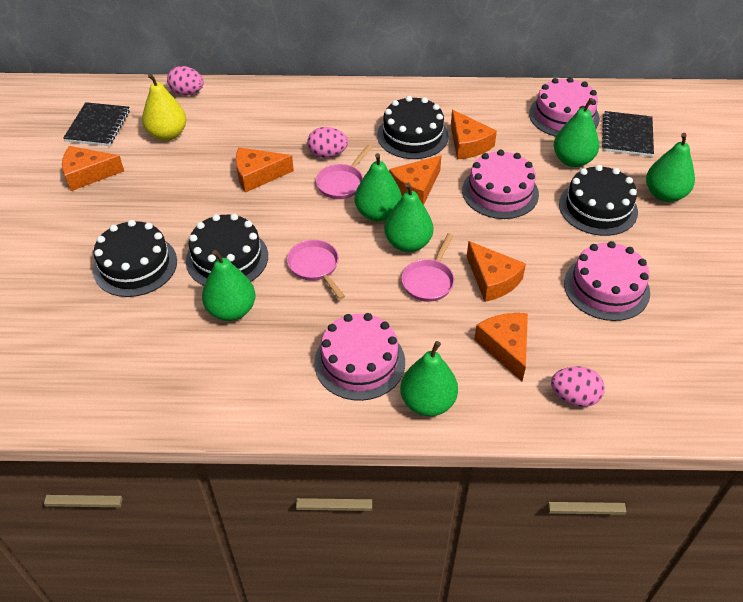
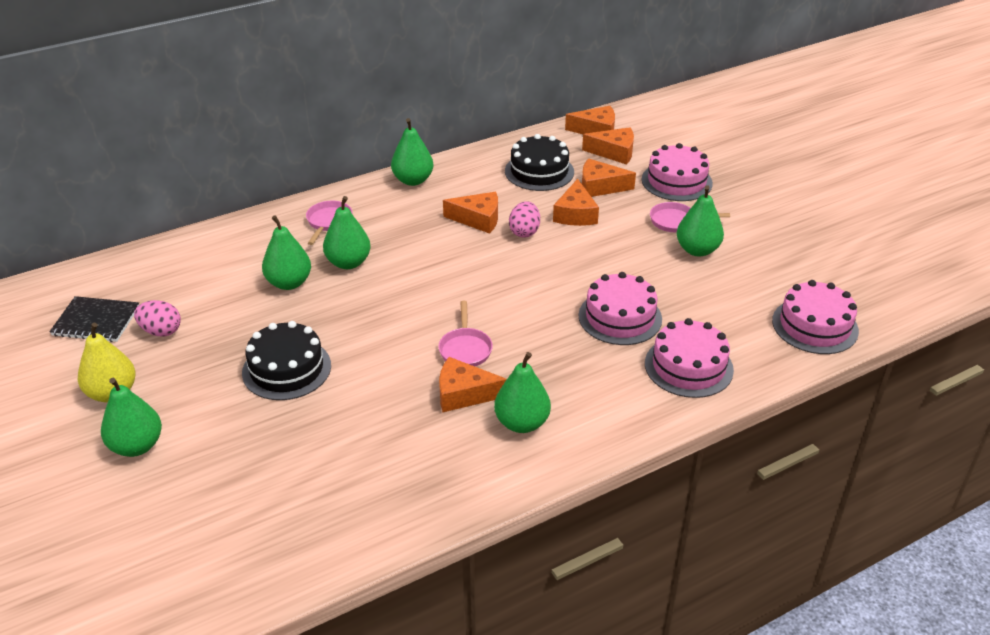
black cake: [93,220,177,297] [186,214,268,286] [377,96,449,159] [559,165,638,236] = 4 -> [242,321,331,400] [505,134,574,191] = 2
black notebook: [63,102,130,146] [602,111,654,157] = 2 -> [49,296,139,342] = 1
pink egg: [167,66,204,95] [307,127,348,158] [551,366,605,407] = 3 -> [134,300,181,336] [509,201,540,238] = 2

